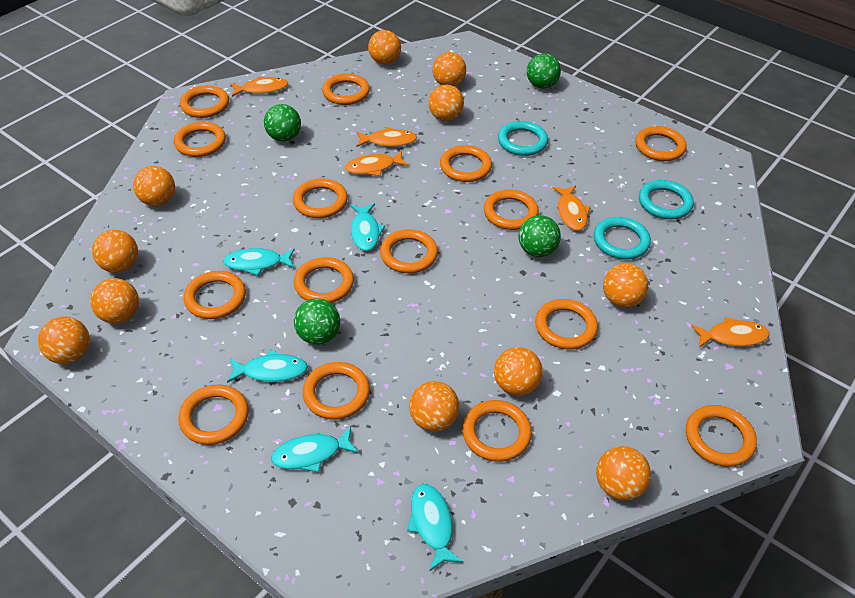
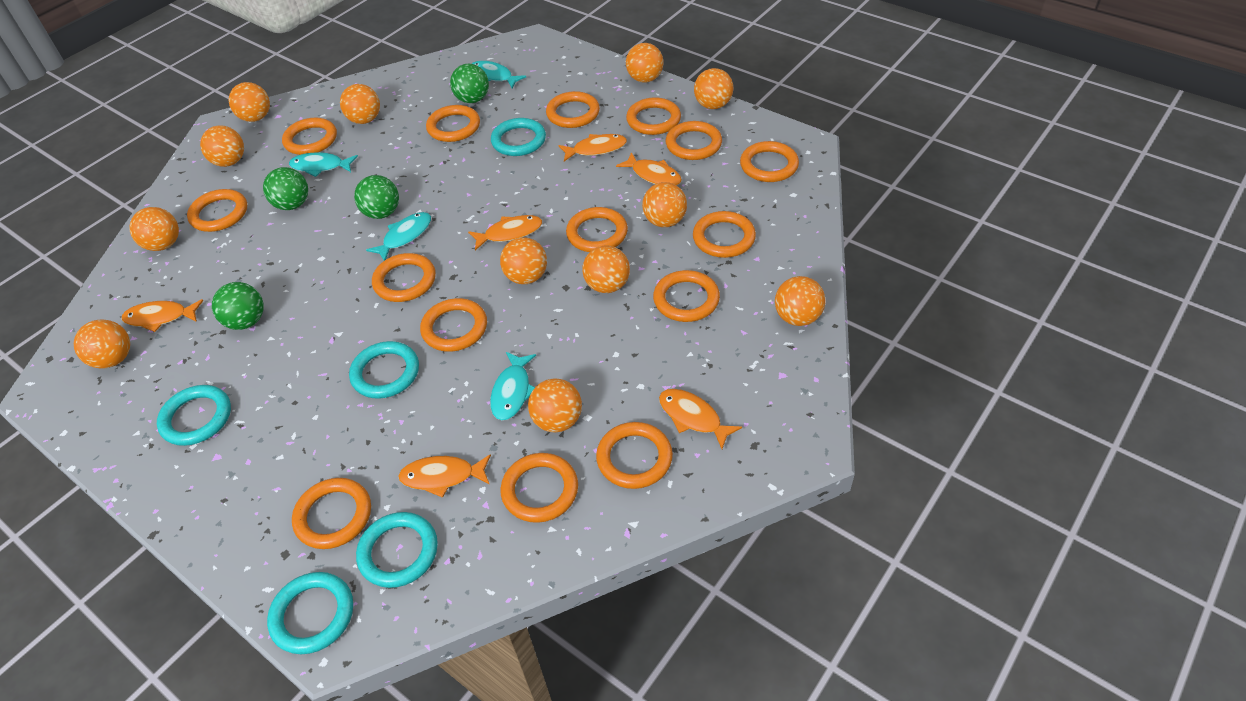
orange ball: [38,317,90,364] [90,278,139,324] [92,230,138,273] [133,166,175,206] [368,30,401,64] [409,381,459,432] [428,85,464,121] [433,52,466,86] [494,347,543,396] [596,446,651,501] [603,263,648,308] = 11 -> [74,319,130,369] [129,207,179,251] [200,126,244,167] [229,82,270,122] [340,84,380,124] [500,237,547,284] [528,378,582,432] [582,246,630,293] [626,43,663,83] [642,182,687,227] [694,68,733,109] [775,276,826,326] = 12
orange fish: [230,76,288,97] [345,151,409,176] [357,127,417,147] [552,185,591,231] [691,316,770,348] = 5 -> [122,299,204,332] [398,454,491,498] [468,215,542,250] [559,134,627,161] [616,152,682,185] [659,389,742,449] = 6
turquoise fish: [223,248,295,276] [227,350,308,383] [271,427,359,473] [350,203,385,251] [407,484,463,571] = 5 -> [289,152,358,177] [366,212,431,261] [472,61,526,88] [490,352,536,420] = 4
turquoise ring: [498,121,548,156] [594,217,651,259] [639,180,694,219] = 3 -> [157,385,231,446] [267,572,353,654] [349,341,419,399] [356,512,438,588] [491,118,546,156] = 5

